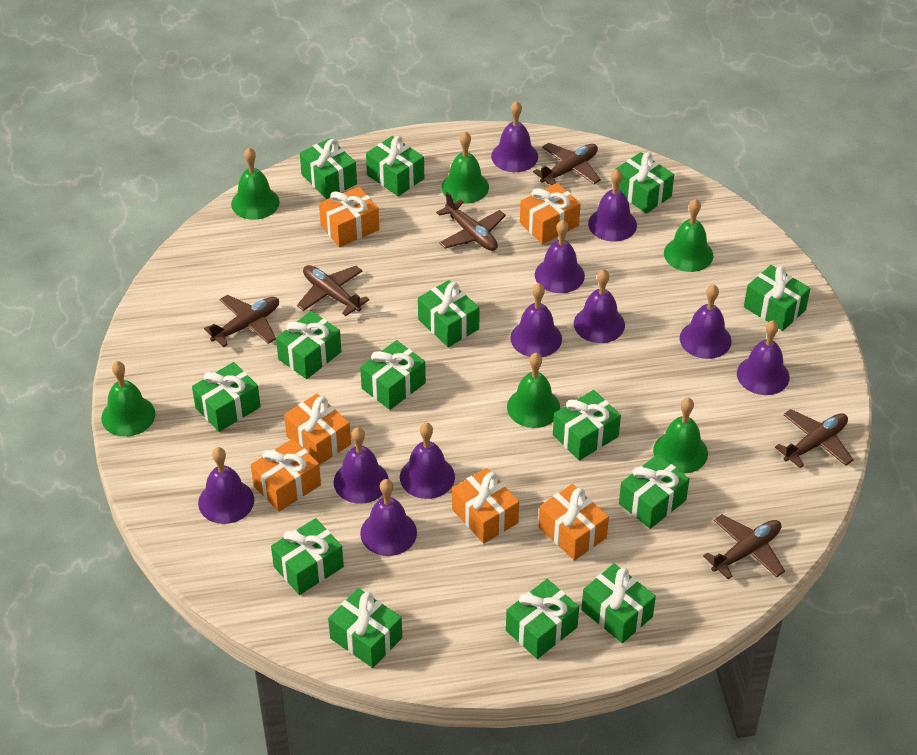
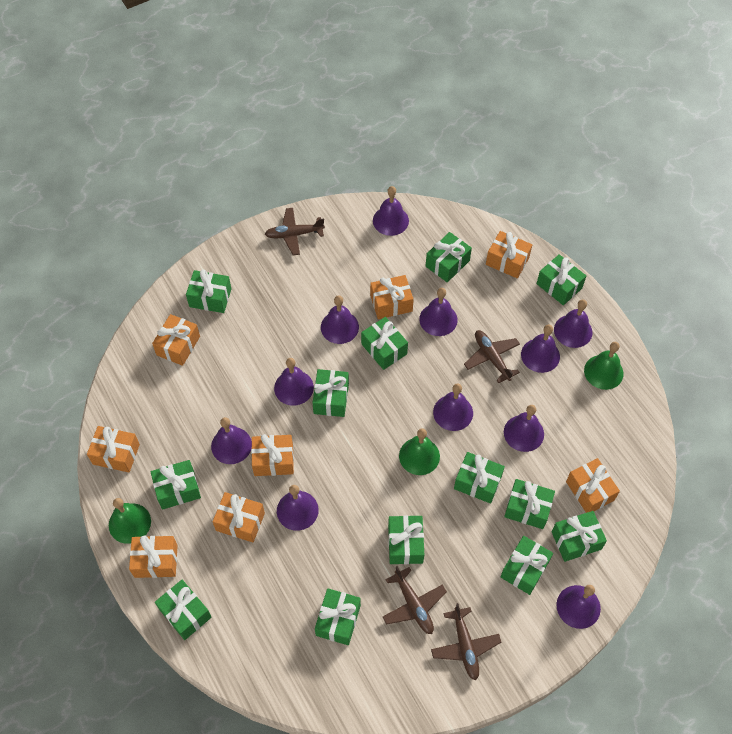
brown plane: [204,295,279,347] [297,265,369,316] [436,192,506,251] [533,143,601,185] [703,514,785,579] [775,409,853,468] = 6 -> [265,208,325,255] [383,566,447,634] [431,603,501,680] [464,330,520,383] = 4
green bell: [101,361,155,437] [231,148,279,220] [441,131,489,204] [507,353,560,428] [653,398,708,474] [664,199,713,272] = 6 -> [109,498,151,544] [399,428,440,475] [584,342,623,390] = 3
green gift: [192,362,261,432] [271,518,344,595] [276,311,341,379] [300,138,357,199] [328,588,402,668] [360,340,426,410] [366,136,424,196] [418,280,480,347] [506,579,579,659] [553,390,621,460] [581,563,656,643] [615,152,674,214] [619,454,689,529] [744,265,810,331] = 14 -> [151,460,201,510] [155,580,212,640] [186,270,231,313] [312,369,349,417] [315,588,361,645] [361,317,408,370] [388,515,424,564] [426,232,472,282] [454,452,505,504] [501,536,553,595] [504,479,555,529] [536,254,586,305] [552,511,607,562] = 13
orange gift: [251,438,321,512] [284,394,351,465] [319,186,379,247] [452,468,519,543] [520,183,581,244] [539,484,609,560] = 6 -> [87,426,140,473] [129,535,178,578] [152,314,200,366] [213,492,265,542] [251,434,294,476] [370,275,414,319] [486,231,532,279] [566,458,620,513] = 8

